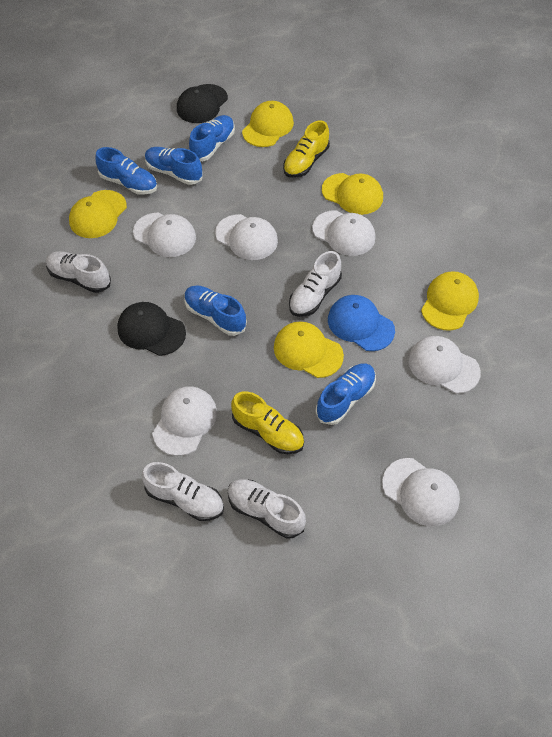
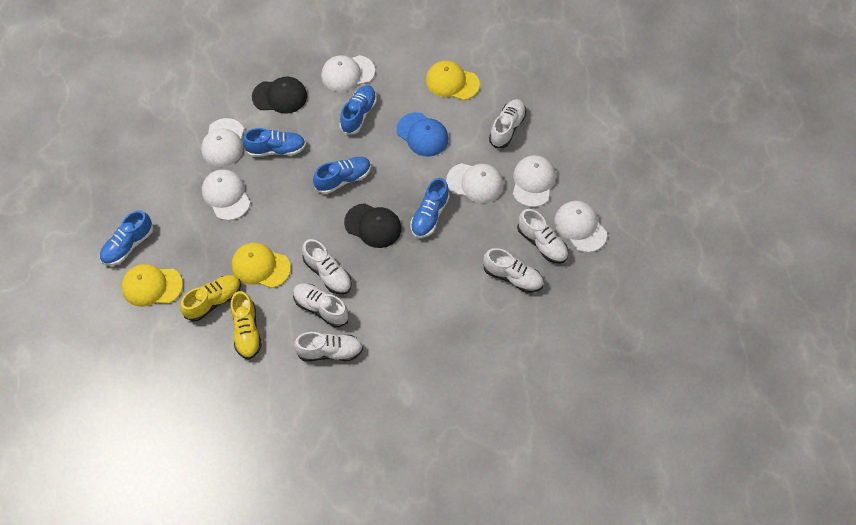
white shoe: [46,251,111,293] [142,462,224,521] [228,479,306,539] [289,251,342,317] = 4 -> [293,283,349,327] [294,332,363,361] [302,239,352,295] [483,248,544,293] [489,99,526,148] [517,209,568,264] = 6
yellow cap: [69,190,127,238] [242,101,294,147] [274,321,344,378] [322,173,383,215] [421,272,479,331] = 5 -> [122,264,183,307] [232,243,291,288] [426,61,480,100] = 3

